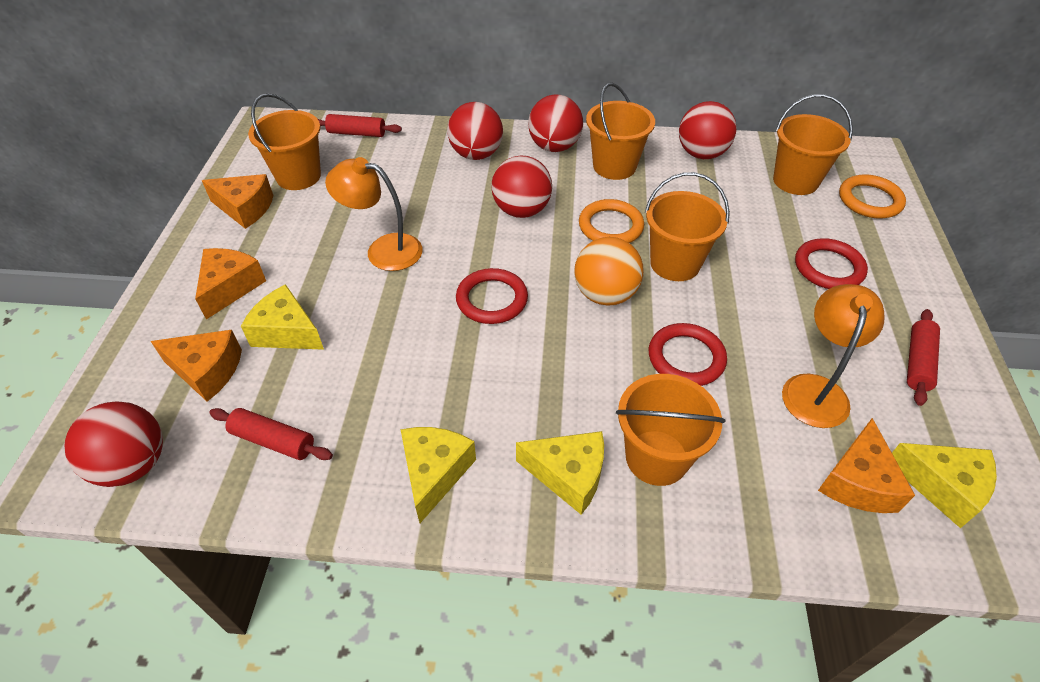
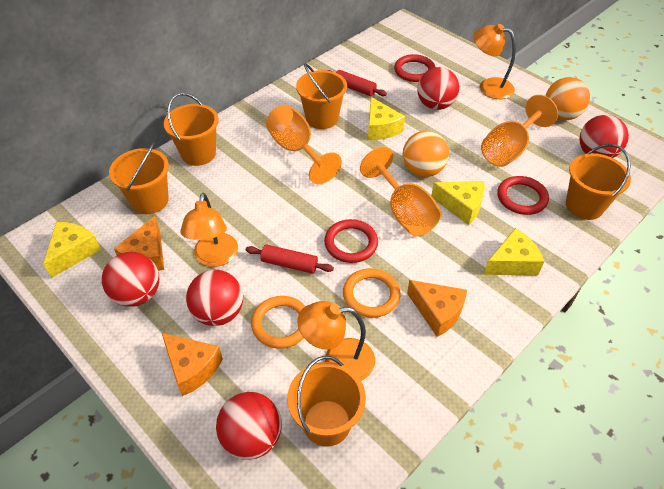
orange ball: [575,237,644,306] = 1 -> [402,131,449,177] [546,77,590,120] = 2
orange cheese: [151,330,242,402] [195,248,266,319] [202,174,273,229] [818,418,915,513] = 4 -> [114,216,164,271] [162,333,223,396] [407,280,467,337] = 3
orange goblet: none = 0 -> [266,105,342,184] [360,147,442,236] [481,95,558,167] = 3
orange lamp: [325,157,423,271] [782,284,885,428] = 2 -> [180,193,238,267] [297,301,375,381] [473,24,516,99] = 3
red rolling pin: [209,408,333,460] [318,114,402,137] [907,309,940,406] = 3 -> [246,244,334,274] [327,70,387,96] = 2

